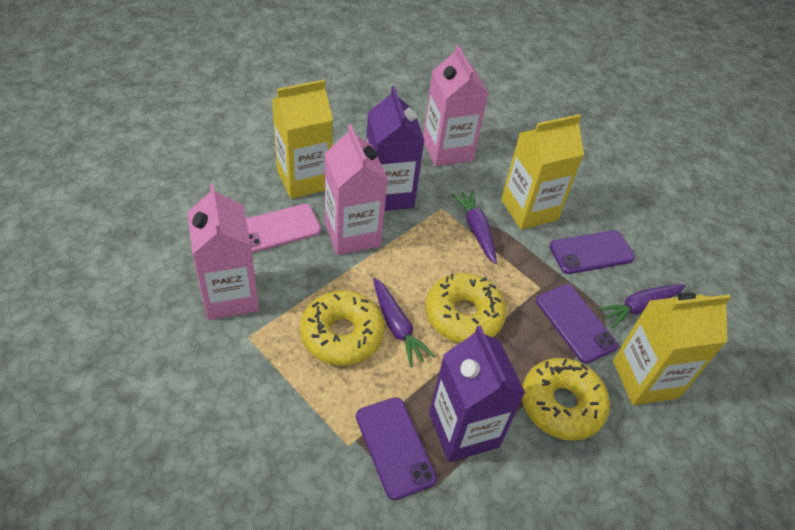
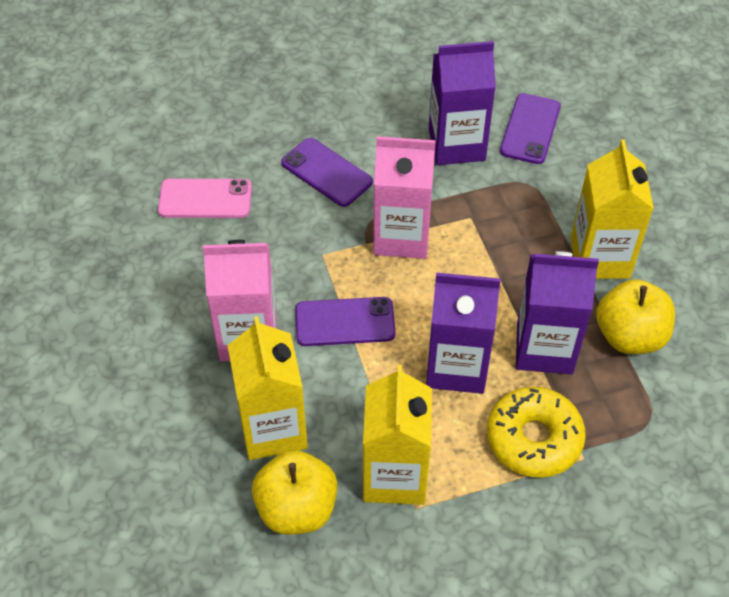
pink carton: [187,183,259,320] [324,124,388,255] [423,44,489,166] = 3 -> [203,240,277,362] [373,136,436,259] = 2
purple carrot: [373,278,435,367] [451,190,497,264] [597,284,686,329] = 3 -> none = 0
purple carton: [366,86,425,211] [429,325,525,462] = 2 -> [426,273,501,394] [429,41,496,165] [516,251,599,374] = 3
yellow apple: none = 0 -> [252,450,338,535] [596,279,675,354] = 2
yellow donut: [300,291,385,366] [425,273,507,343] [522,358,610,441] = 3 -> [487,387,586,478] = 1

